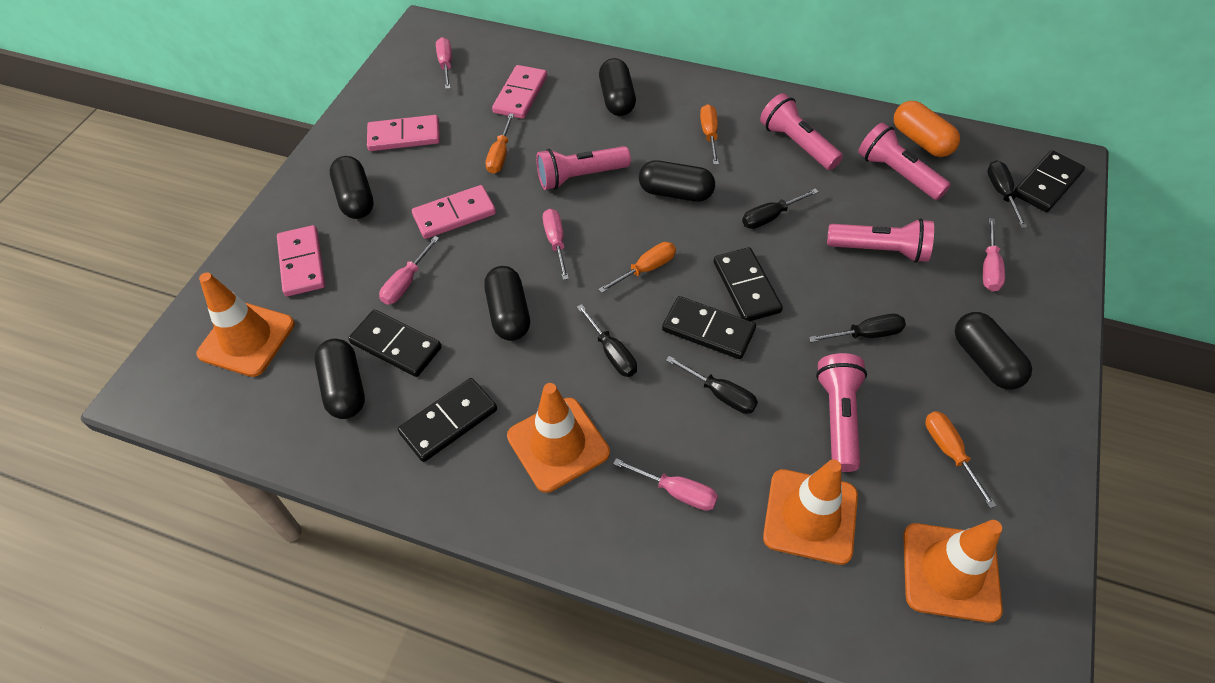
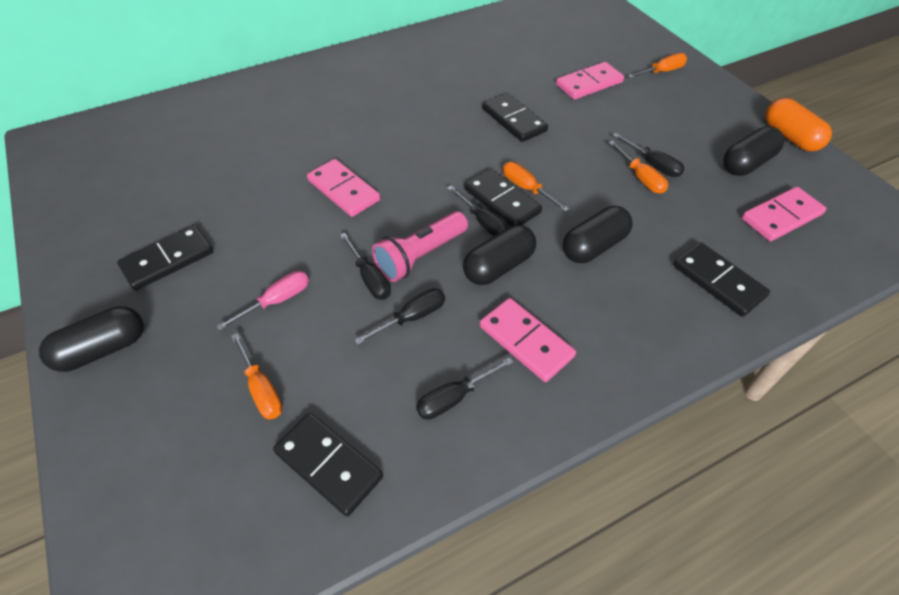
black capsule: [314,339,365,419] [330,156,374,219] [484,266,530,341] [599,58,636,116] [639,160,715,202] [955,312,1032,390] = 6 -> [39,306,144,372] [463,225,536,285] [563,206,633,263] [723,126,784,176] = 4
orange traffic cone: [197,272,295,377] [507,383,610,493] [763,459,858,565] [903,520,1003,623] = 4 -> none = 0
pink flashlight: [536,146,631,190] [760,93,843,170] [816,353,867,472] [827,218,934,263] [858,122,951,200] = 5 -> [372,211,468,282] = 1
pink screwdriver: [379,236,439,304] [436,37,452,89] [543,209,569,280] [613,458,718,511] [983,218,1005,291] = 5 -> [216,271,309,331] = 1

